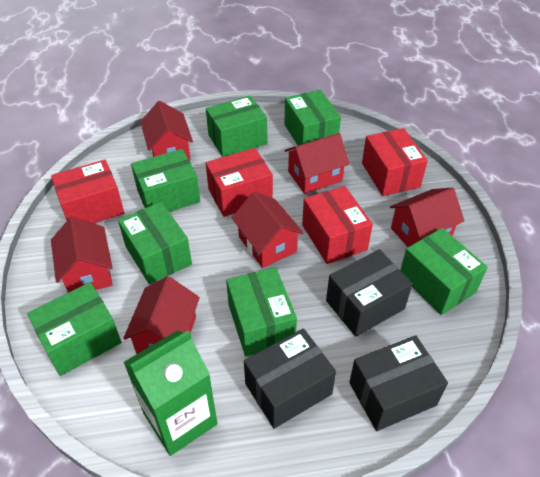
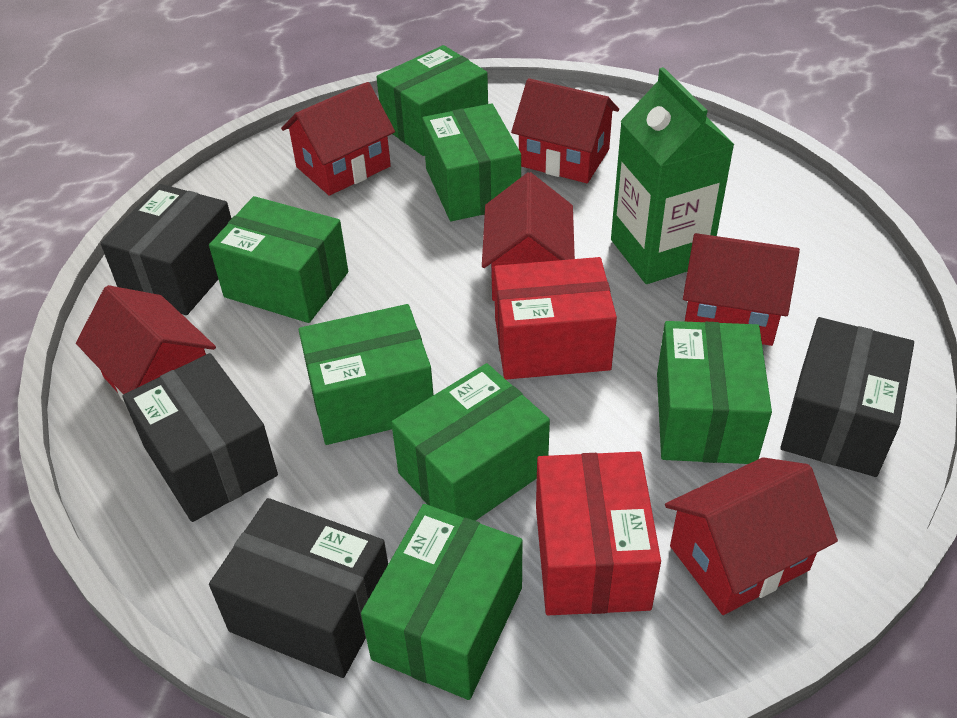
black box: [244,328,336,429] [326,249,413,337] [349,335,448,431] = 3 -> [101,184,231,315] [123,353,278,522] [209,498,388,678] [780,317,914,477] = 4
red box: [51,160,124,223] [206,148,273,217] [302,186,373,264] [362,128,428,196] = 4 -> [494,257,617,380] [536,451,661,615] = 2

